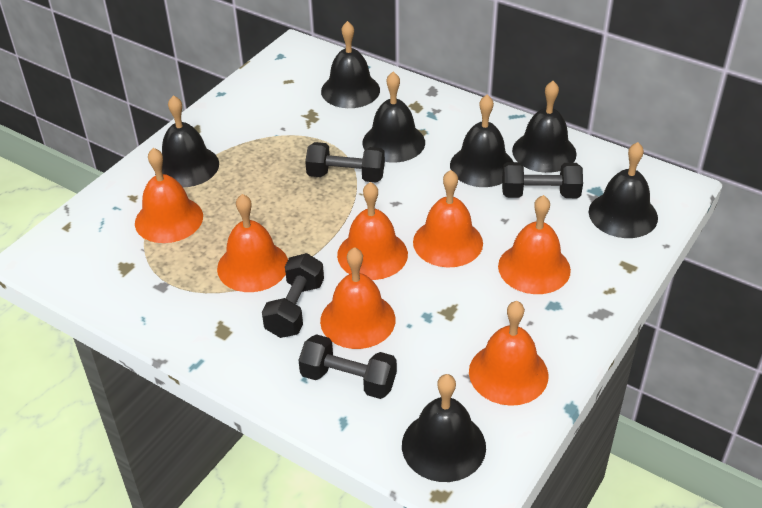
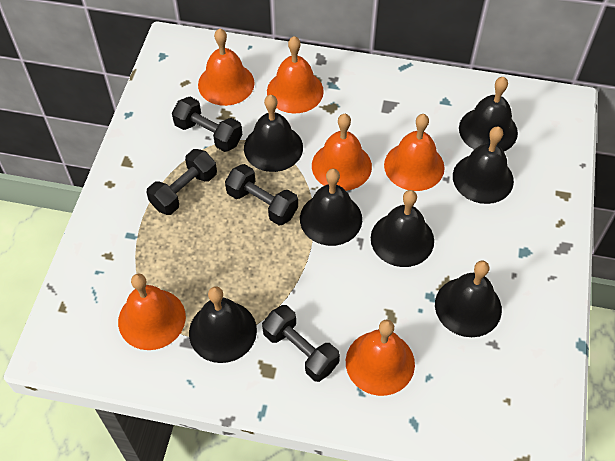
orange bell: [135,148,203,243] [217,194,288,292] [320,247,395,349] [337,182,408,280] [413,170,483,267] [469,301,549,406] [498,195,571,294] = 7 -> [118,273,186,350] [198,28,255,106] [267,36,324,113] [312,114,372,191] [346,319,415,396] [384,114,445,191] = 6

